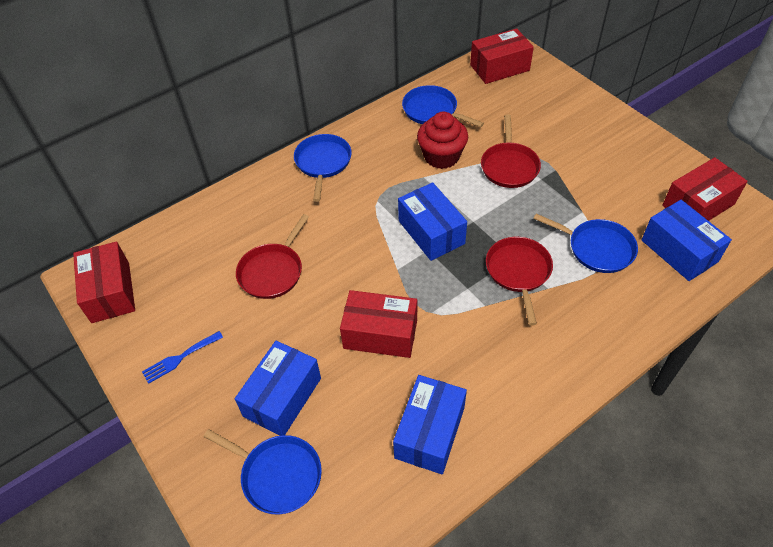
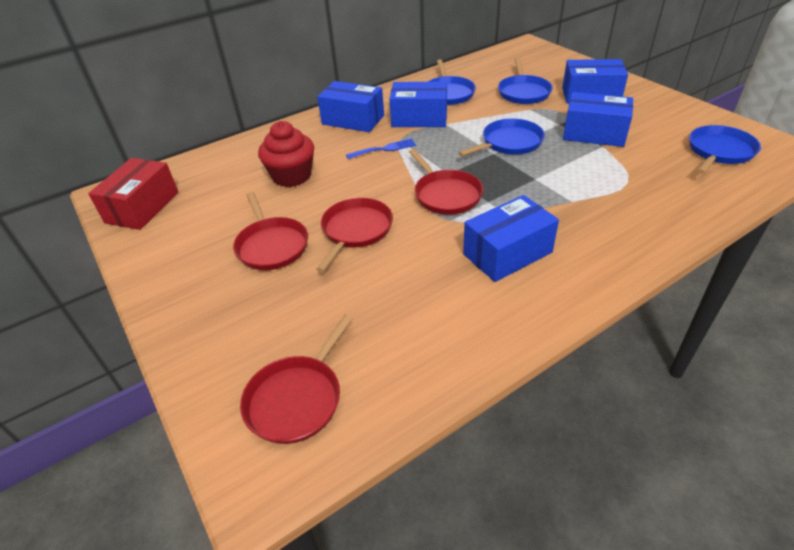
blue box: [235,341,321,436] [393,375,467,475] [398,182,467,261] [642,200,732,281] = 4 -> [317,81,384,132] [389,81,447,127] [463,195,559,282] [562,59,628,104] [563,92,633,147] = 5
red box: [73,241,135,323] [340,290,417,358] [470,28,534,84] [662,157,748,221] = 4 -> [88,158,178,230] = 1
red pan: [236,214,309,299] [481,114,541,188] [486,237,553,326] = 3 -> [233,192,308,270] [240,314,353,444] [316,198,393,272] [409,149,484,215] = 4

